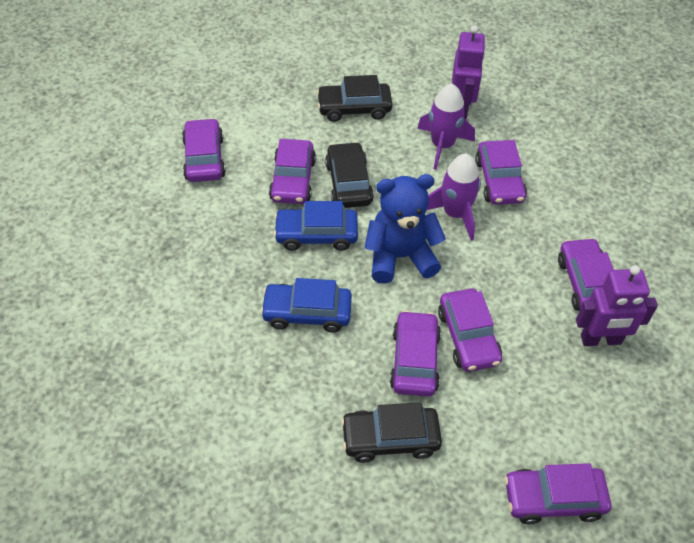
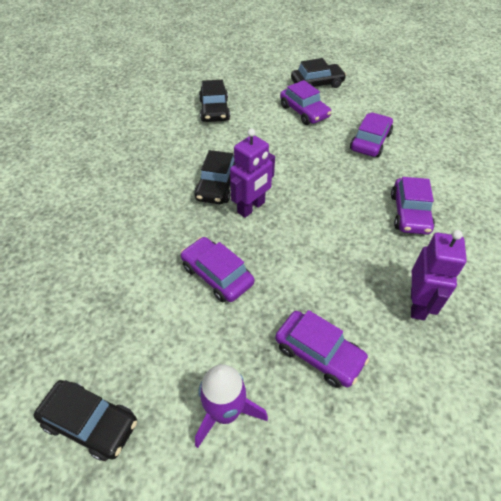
black car: [316,75,392,122] [325,142,374,208] [341,402,442,463] = 3 -> [34,380,137,461] [194,150,235,204] [199,80,230,122] [291,58,346,88] = 4
blue car: [260,278,352,332] [273,201,358,251] = 2 -> none = 0
blue teddy bear: [364,174,446,284] = 1 -> none = 0
purple car: [182,118,226,182] [269,139,316,204] [390,310,441,397] [438,289,502,372] [475,140,527,205] [504,463,611,525] [558,238,614,311] = 7 -> [181,237,254,302] [275,310,369,388] [280,80,331,125] [350,112,393,157] [391,177,435,235] = 5
purple rocket: [417,84,475,170] [427,154,481,241] = 2 -> [195,364,268,448] = 1

